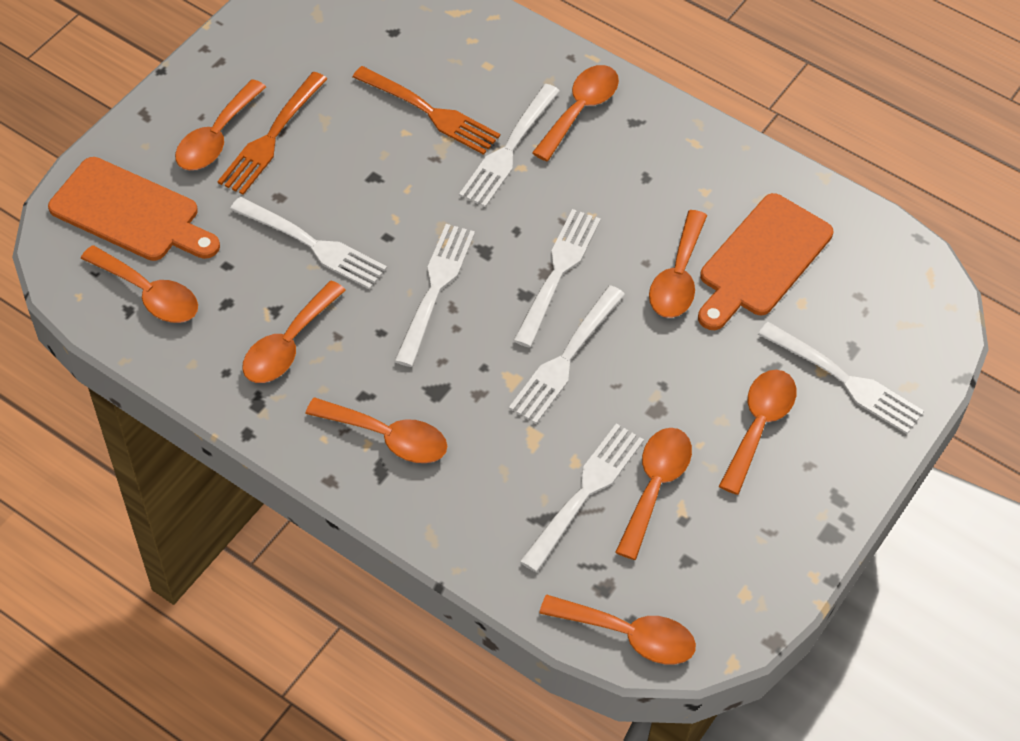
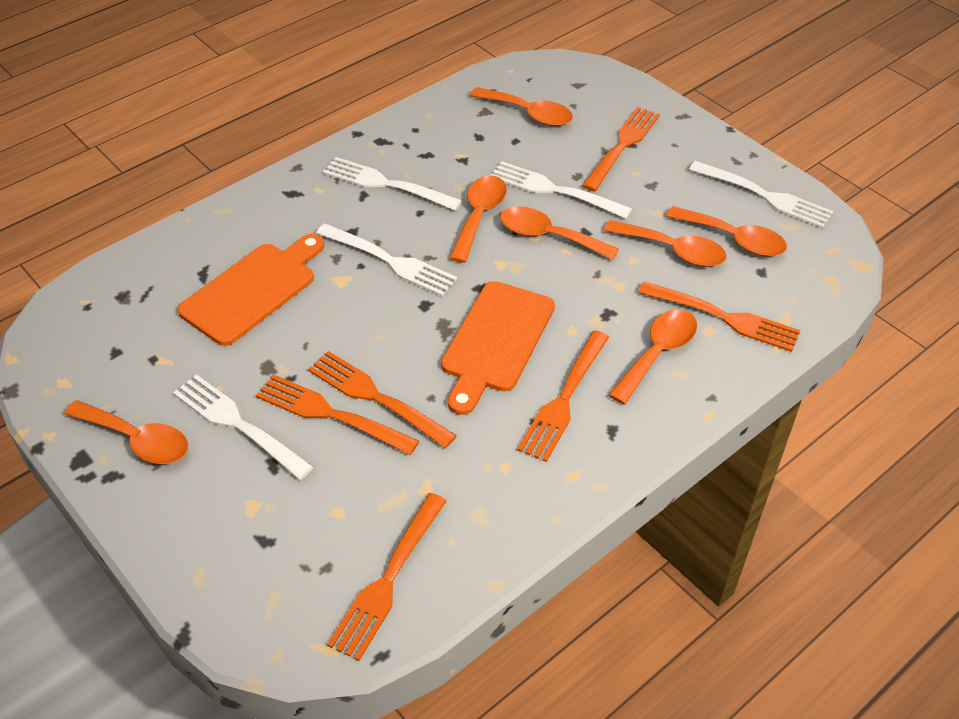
orange fork: [218,72,327,195] [353,66,500,155] = 2 -> [256,374,419,455] [308,351,457,448] [327,493,447,661] [517,330,609,462] [582,107,660,192] [638,281,801,352] = 6
orange spoon: [81,245,198,323] [175,79,266,170] [242,281,346,383] [306,398,447,463] [532,65,619,161] [539,595,696,664] [615,428,692,560] [649,210,707,318] [719,370,796,495] = 9 -> [64,400,188,464] [449,175,507,263] [470,87,573,126] [500,206,619,260] [604,220,727,267] [609,309,697,404] [666,206,787,256] = 7
white fork: [230,197,387,289] [394,224,475,367] [459,84,560,208] [509,285,625,424] [513,209,601,348] [519,423,644,572] [758,322,924,434] = 7 -> [173,374,313,480] [316,224,457,296] [323,157,462,211] [491,161,632,219] [689,161,833,228] = 5

